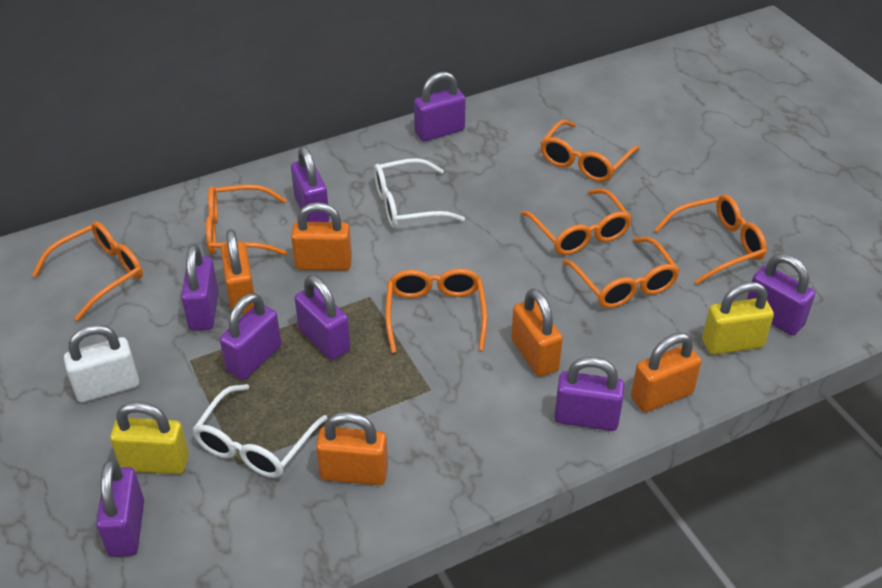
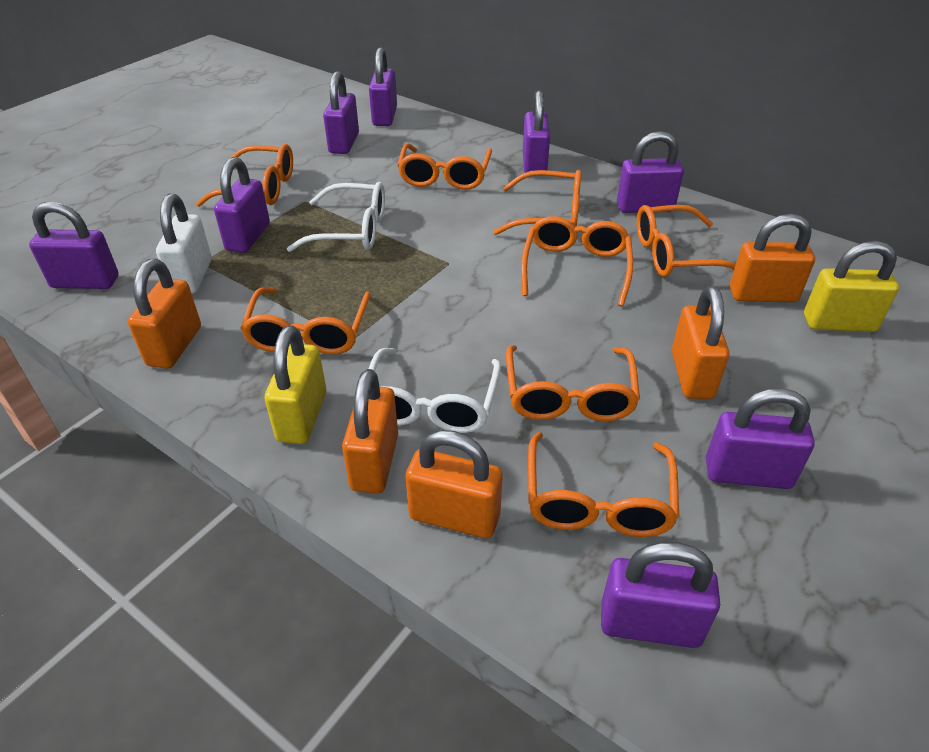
orange glasses: [32,221,143,321] [206,185,287,256] [385,268,487,353] [521,189,632,255] [540,120,640,182] [562,237,680,308] [654,195,767,284] = 7 -> [196,144,293,207] [240,288,371,354] [397,143,492,190] [493,170,582,235] [506,345,640,421] [521,216,633,307] [528,432,679,537] [637,205,736,277] = 8

